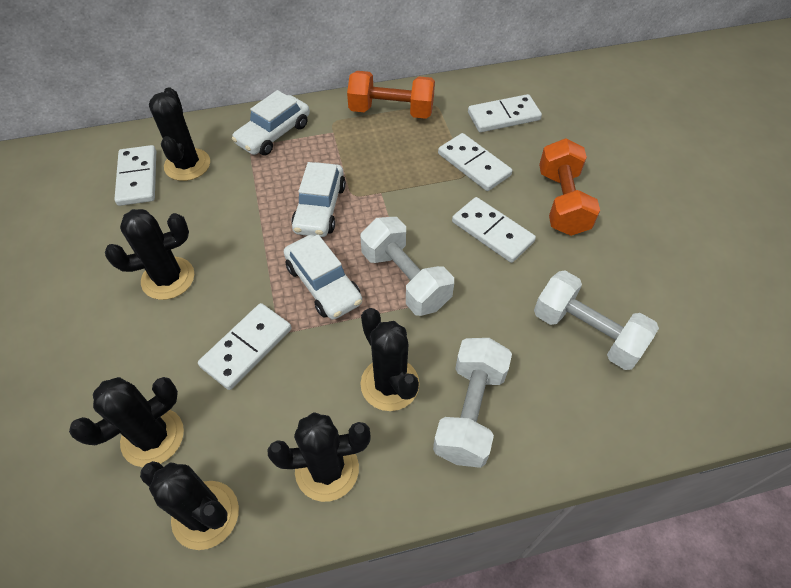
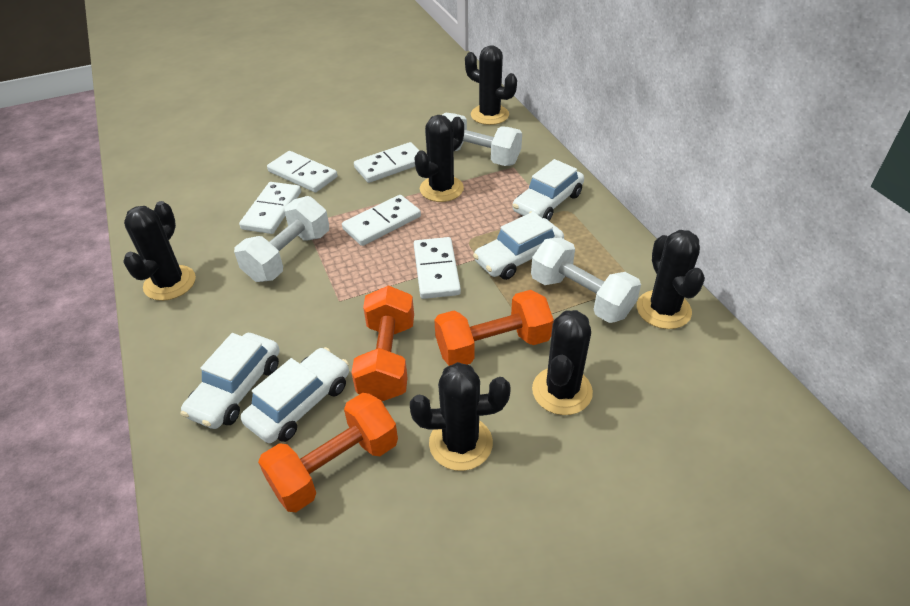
orange dumbbell: [347,71,435,119] [539,138,600,236] = 2 -> [258,393,398,512] [351,285,414,401] [434,290,554,366] = 3
white car: [232,90,310,156] [284,235,362,320] [291,162,346,237] = 3 -> [180,333,279,429] [241,347,349,443] [473,212,564,280] [513,159,584,221] = 4

